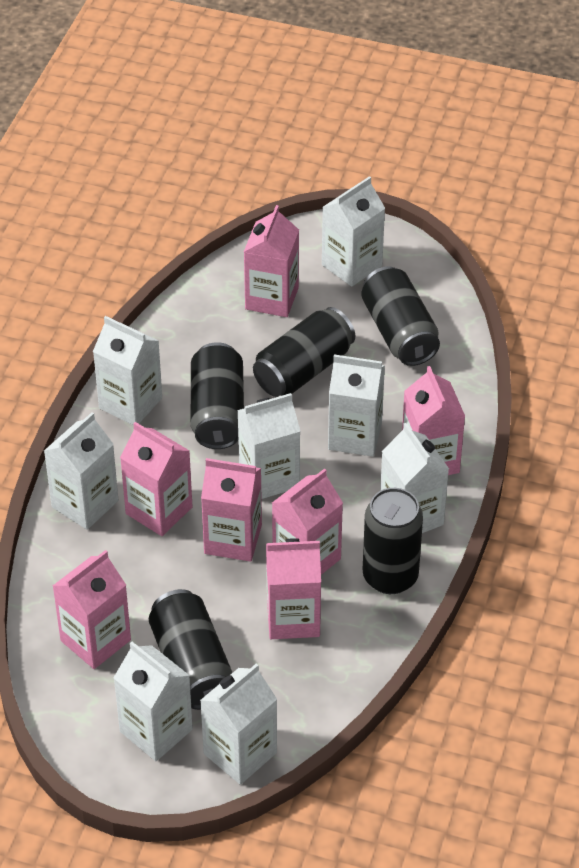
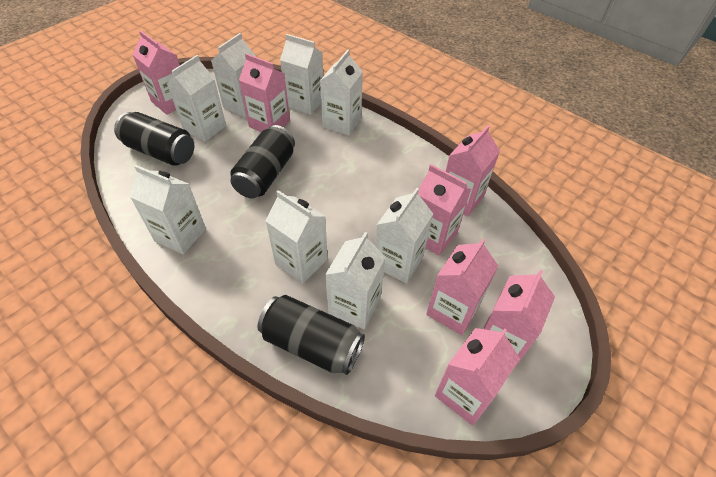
black can: [149,589,232,710] [191,342,244,449] [253,307,355,397] [361,266,440,366] [363,488,423,594] = 5 -> [114,112,194,166] [230,125,295,198] [258,295,365,375] = 3

